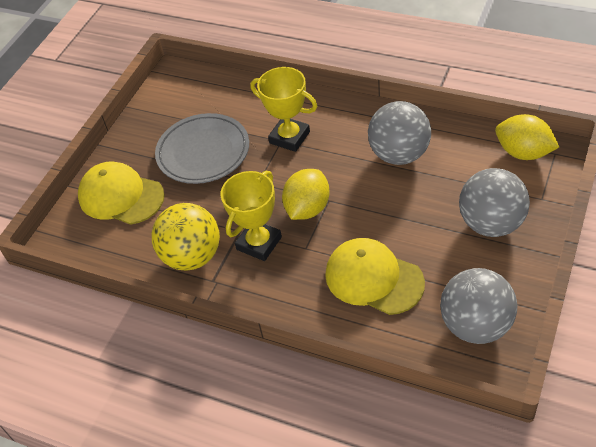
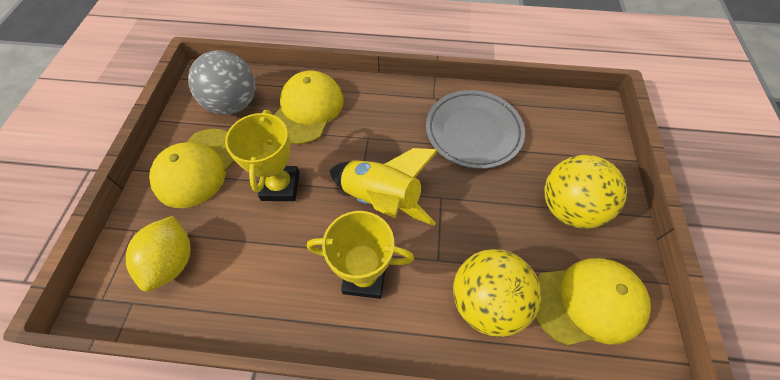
grey ball: [368,101,431,165] [440,268,517,344] [459,168,530,237] = 3 -> [188,50,255,115] = 1
yellow ball: [152,203,220,270] = 1 -> [453,249,541,337] [544,155,627,228] = 2
yellow cap: [78,161,165,225] [325,238,425,315] = 2 -> [149,129,235,208] [274,70,344,144] [535,258,651,346] = 3
yellow lemon: [282,169,330,220] [495,114,559,160] = 2 -> [126,216,191,292] = 1
yellow rocket: none = 0 -> [329,148,439,226] = 1

